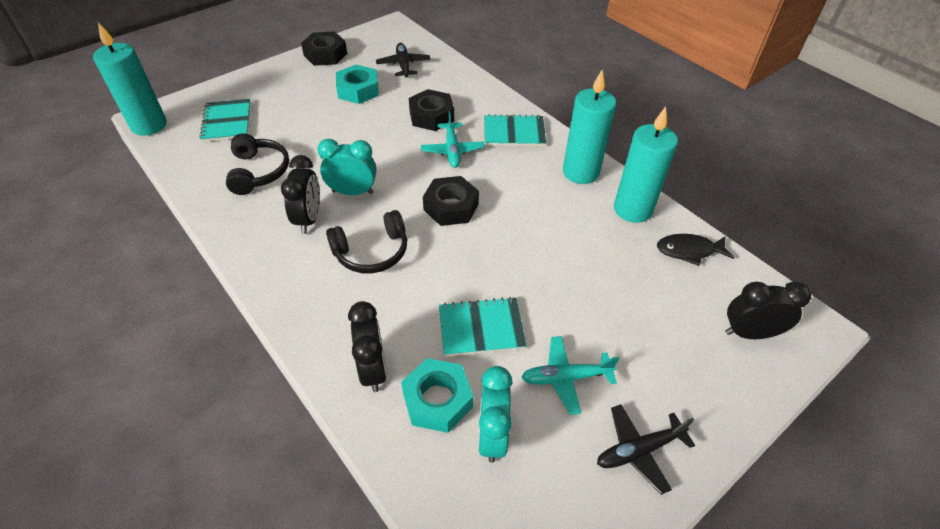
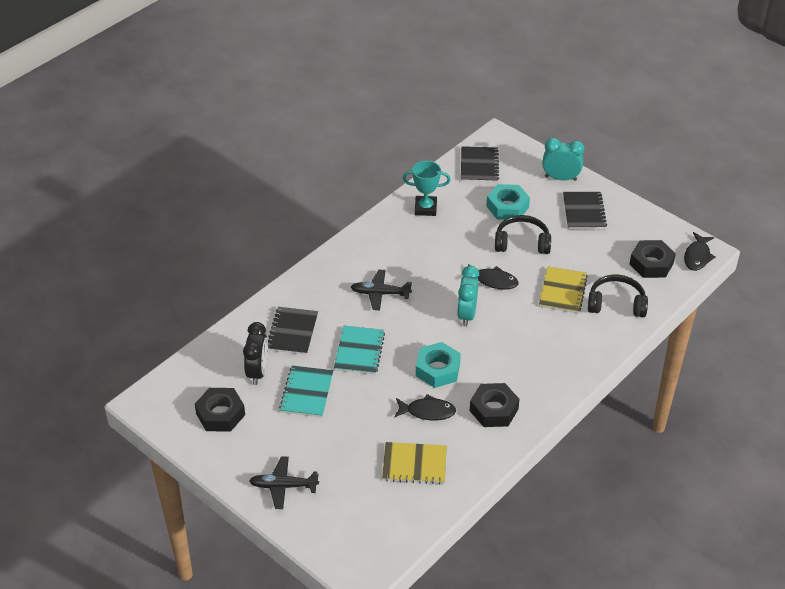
black clock: [281,155,320,234] [348,301,387,392] [725,281,811,339] = 3 -> [243,322,268,385] = 1
black fish: [657,234,734,266] = 1 -> [394,394,456,421] [468,264,518,290] [684,232,716,271] = 3
black notebook: none = 0 -> [268,307,318,355] [461,146,499,182] [563,192,607,229] = 3
turquoise candle: [93,22,167,136] [563,70,616,184] [614,106,678,223] = 3 -> none = 0
turquoise notebook: [199,99,250,142] [439,297,527,356] [484,114,546,146] = 3 -> [279,365,334,417] [334,326,385,375] = 2
turquoise plane: [421,111,484,168] [521,336,620,415] = 2 -> none = 0
turquoise trophy: none = 0 -> [402,161,451,216] = 1
yellow notebook: none = 0 -> [382,442,447,485] [539,266,588,314] = 2

